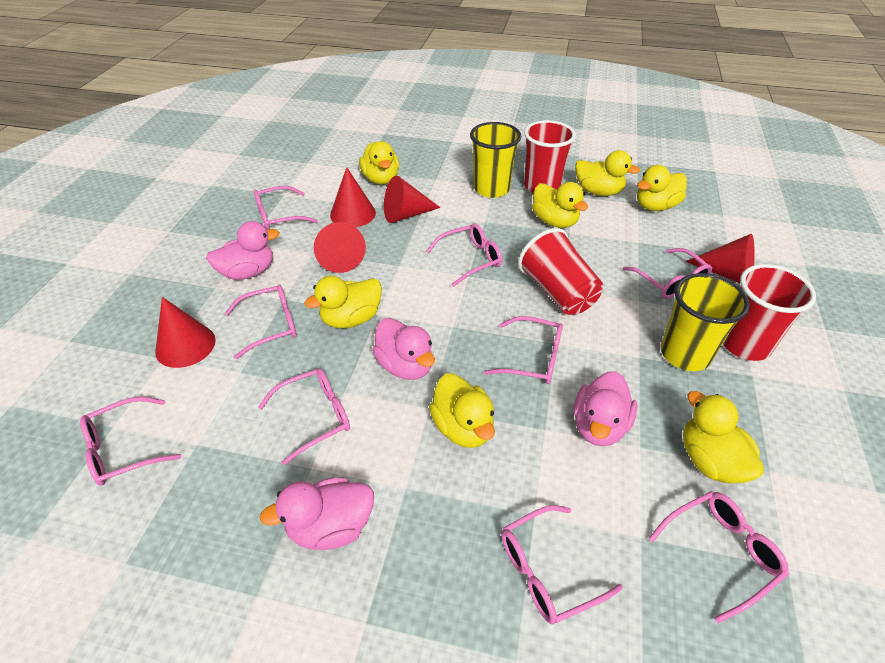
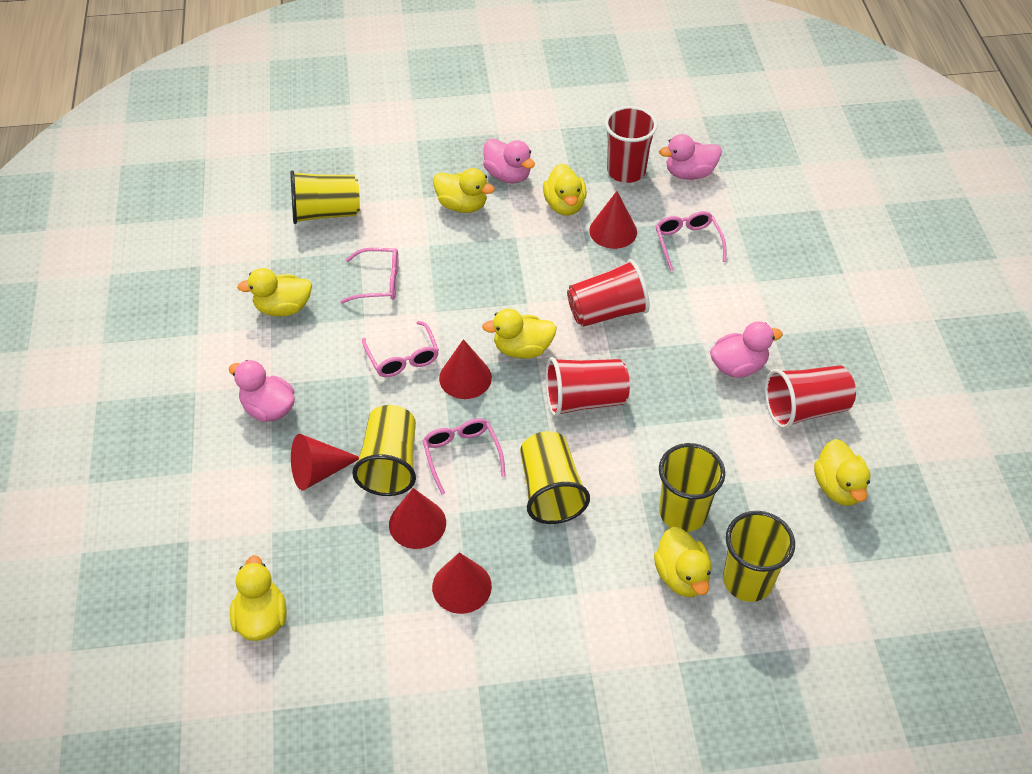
pink glasses: [80,397,181,486] [225,285,297,359] [254,186,318,230] [258,368,350,465] [426,223,502,287] [484,316,563,384] [502,505,623,624] [623,248,712,299] [649,491,789,623] = 9 -> [340,248,398,304] [362,321,439,377] [422,419,506,495] [656,211,726,271] = 4
red cup: [518,228,603,315] [524,120,576,193] [723,264,816,361] = 3 -> [546,357,630,417] [567,259,650,327] [605,106,658,183] [765,365,856,429] = 4
yellow cup: [470,122,522,198] [661,273,750,371] = 2 -> [290,170,360,224] [352,405,416,496] [520,431,590,524] [659,443,725,532] [723,511,795,602] = 5

